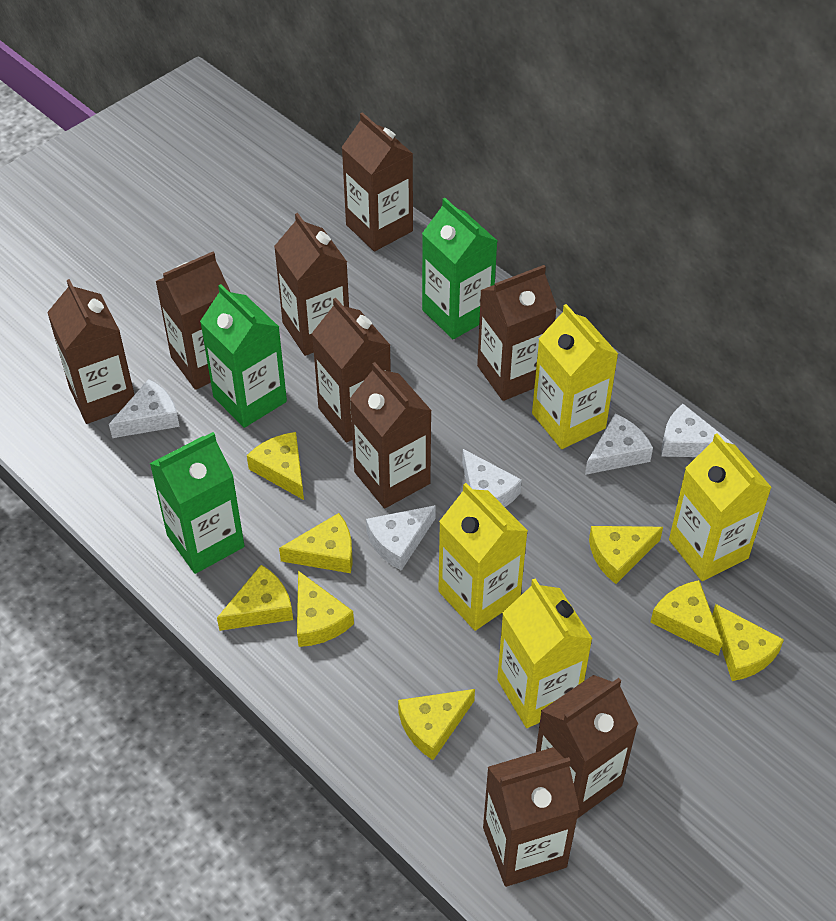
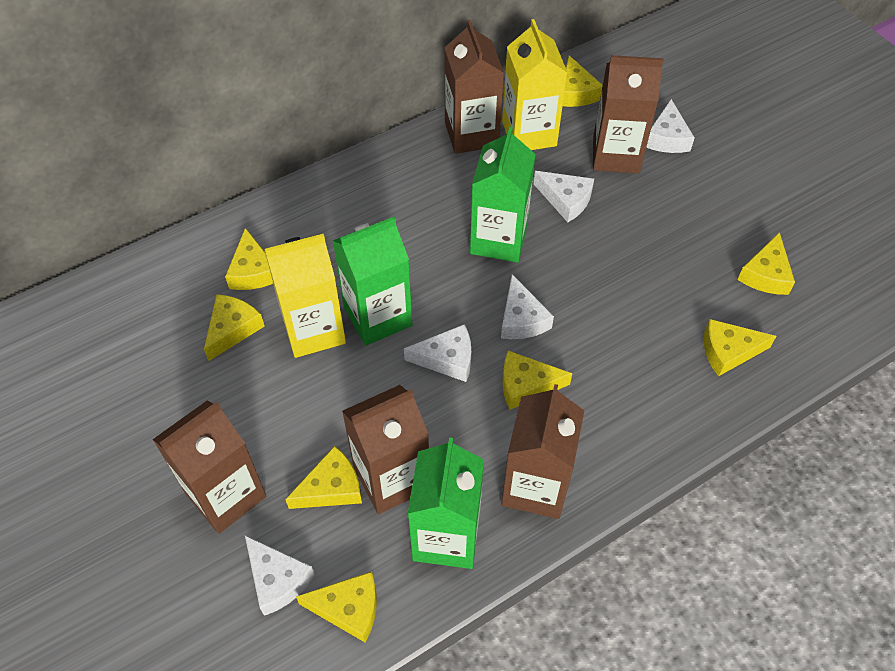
brown carton: [47,279,135,424] [155,252,230,390] [274,213,349,356] [312,298,391,443] [342,112,413,251] [350,362,432,508] [477,265,557,401] [483,747,580,887] [536,675,638,819] = 9 -> [152,400,266,534] [342,385,429,514] [444,20,504,154] [501,384,584,519] [593,55,663,174] = 5
yellow carton: [438,483,528,631] [497,579,593,728] [532,304,618,449] [669,433,772,581] = 4 -> [264,234,346,358] [502,19,568,150] = 2

